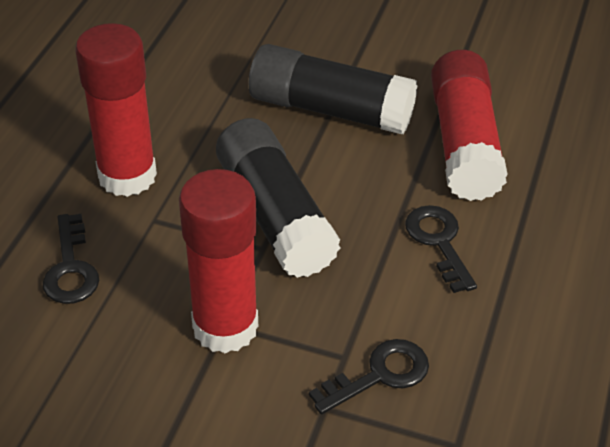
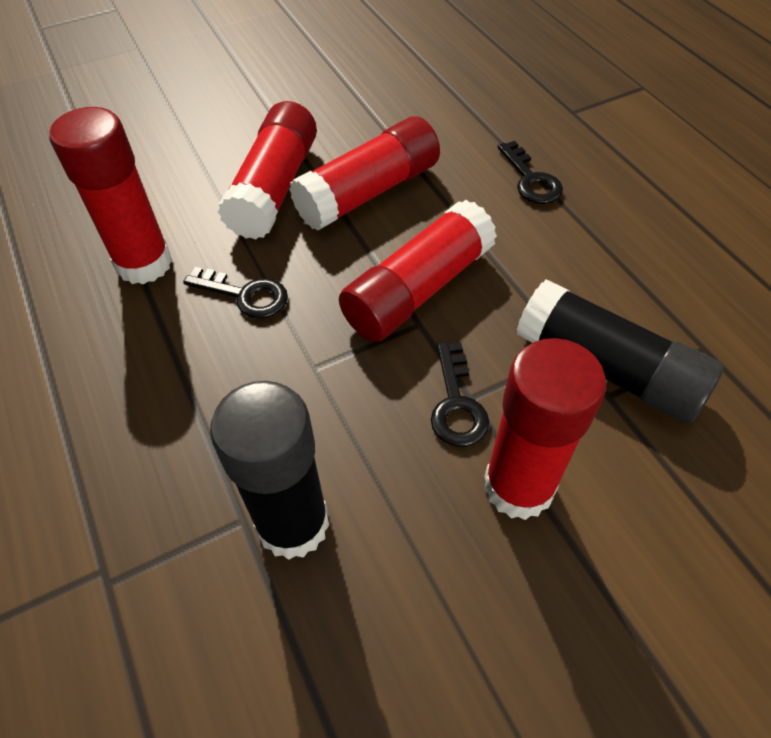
red glue stick: [75,23,157,197] [179,169,258,354] [431,50,508,201] = 3 -> [50,107,173,284] [218,101,317,240] [289,116,440,231] [339,200,497,342] [484,338,606,520] = 5

